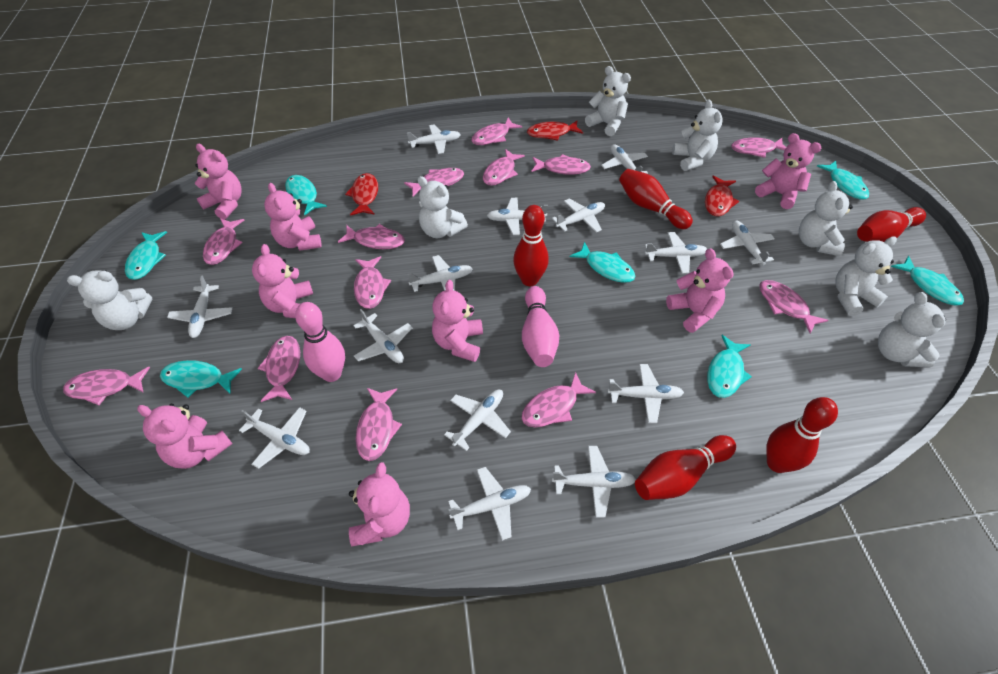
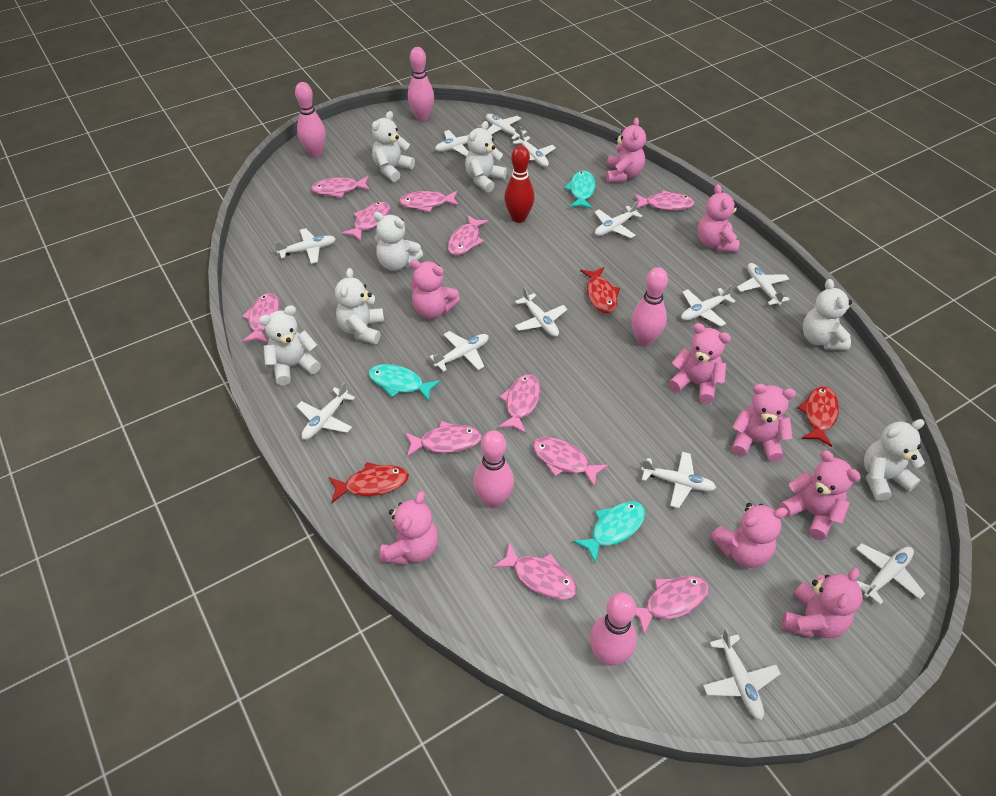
pink bowling pin: [295,302,345,382] [522,286,559,367] = 2 -> [295,82,326,157] [408,47,434,121] [473,430,514,509] [590,592,637,666] [631,267,668,346] = 5
pink fish: [63,367,150,405] [203,218,244,265] [258,336,300,402] [338,224,405,249] [354,256,391,309] [356,388,402,461] [404,168,464,197] [472,117,522,145] [483,149,525,186] [522,372,596,427] [531,154,591,175] [731,137,786,158] [759,280,828,333] = 13 -> [242,293,280,343] [311,176,370,198] [342,202,390,242] [399,191,459,212] [405,421,482,457] [448,215,489,255] [493,542,577,600] [498,374,540,434] [532,437,608,487] [634,190,694,211] [635,576,709,635] = 11
pink teddy bear: [137,404,232,469] [195,144,242,220] [252,244,313,318] [264,183,322,251] [349,462,410,546] [432,280,483,362] [666,248,733,333] [755,133,821,209] = 8 -> [380,491,438,565] [410,259,460,319] [606,118,646,183] [668,323,731,404] [697,184,739,252] [710,503,788,568] [731,384,796,462] [779,450,861,540] [782,567,863,638] = 9
red bowling pin: [513,205,549,286] [619,169,693,229] [635,435,736,500] [766,397,838,473] [857,207,926,242] = 5 -> [504,145,535,223] = 1
turquoise fish: [125,231,167,280] [160,360,242,398] [285,175,327,216] [570,242,636,283] [707,335,752,398] [817,161,869,200] [891,256,964,306] = 7 -> [369,364,440,401] [564,170,595,209] [573,501,645,563] = 3
white plane: [167,276,233,338] [239,407,310,469] [354,309,412,363] [407,124,461,154] [407,255,473,292] [444,389,511,451] [448,467,531,541] [487,198,548,235] [552,199,605,233] [552,446,636,518] [601,144,648,174] [607,364,684,423] [645,232,707,274] [720,221,775,265] = 14 -> [274,228,336,264] [296,382,355,440] [430,331,489,372] [435,125,481,156] [486,114,527,140] [513,129,556,167] [515,287,567,337] [594,201,642,238] [641,452,716,508] [681,285,736,327] [703,628,781,721] [737,263,790,305] [856,543,925,605] = 13

